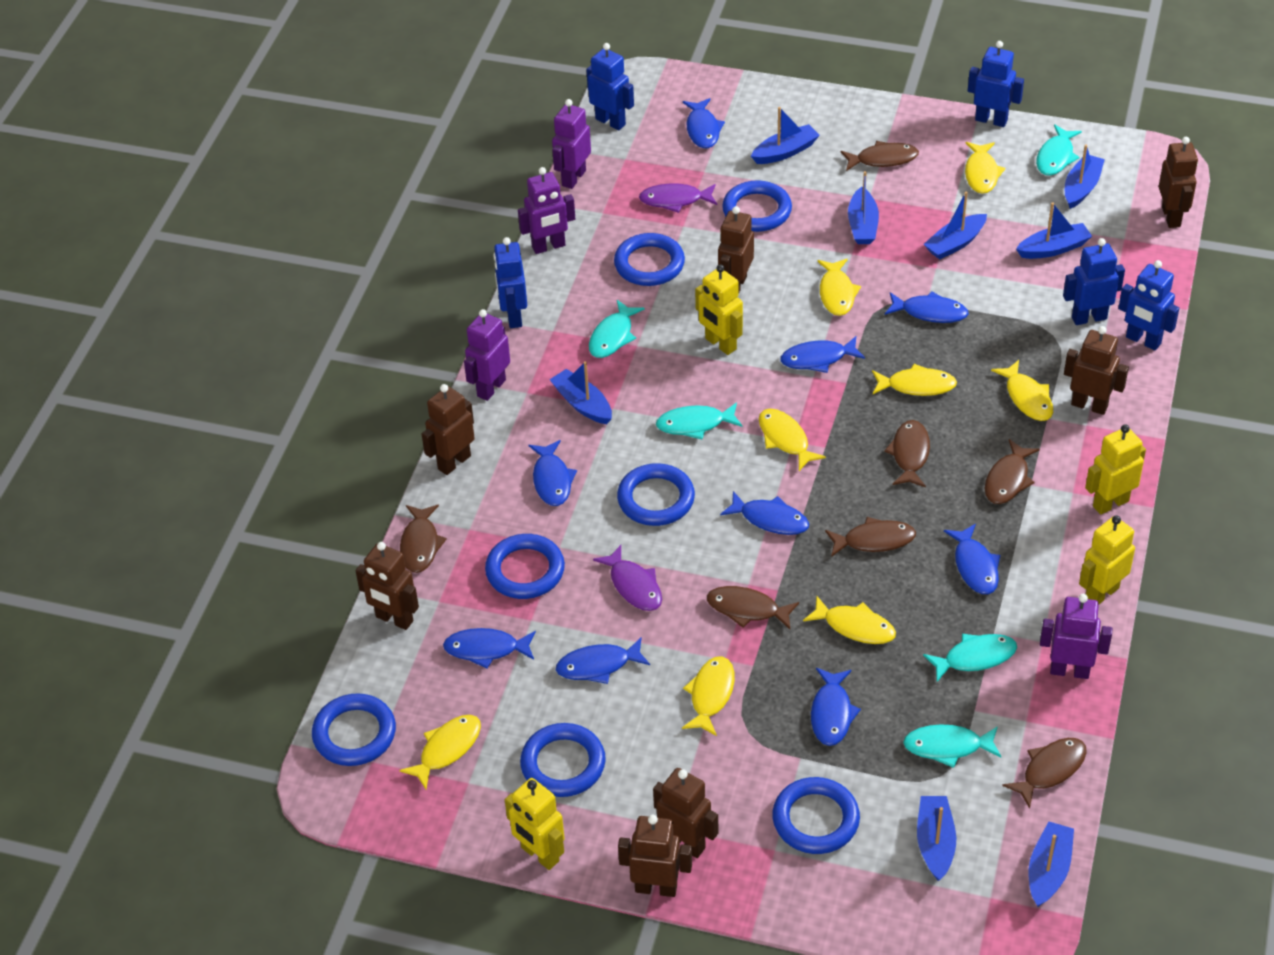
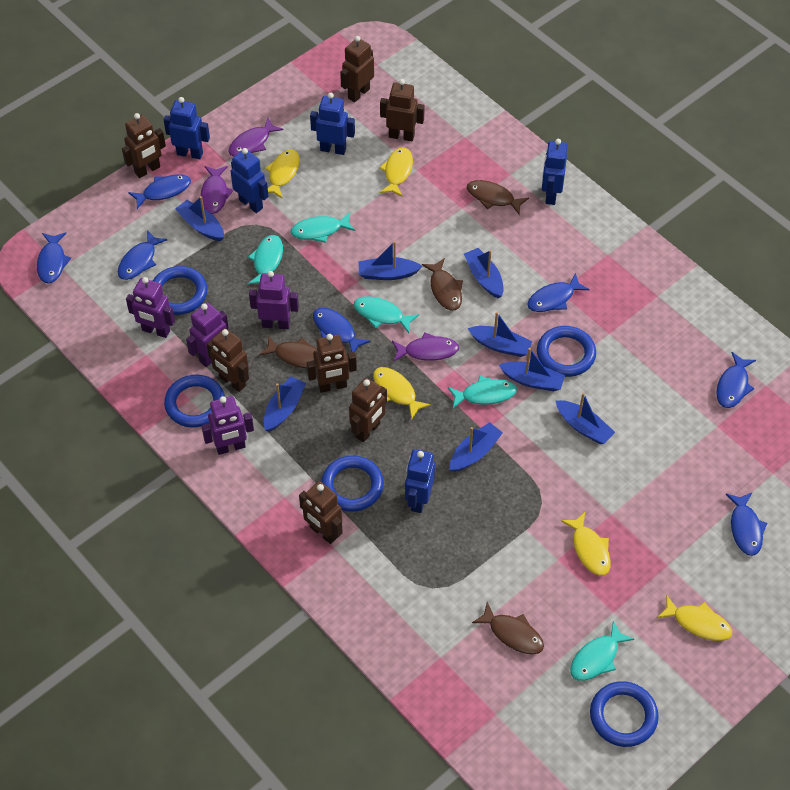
blue fish: [443,628,536,668] [529,440,577,506] [556,638,650,684] [683,98,725,148] [720,491,809,535] [780,336,865,373] [811,668,861,746] [885,291,969,323] [944,524,1000,594] = 9 -> [37,232,71,283] [118,230,168,280] [128,174,191,209] [313,308,370,352] [527,273,590,312] [716,352,756,408] [726,493,767,556] = 7
blue ring: [312,693,396,766] [485,534,565,599] [520,723,606,797] [614,233,685,286] [617,463,695,526] [722,180,792,232] [772,777,860,854] = 7 -> [153,266,208,315] [164,375,225,428] [321,455,384,512] [537,326,596,377] [590,681,659,747] = 5
brown fish: [400,505,447,573] [707,586,799,629] [825,517,916,557] [841,141,919,171] [884,420,930,487] [985,439,1040,504] [1002,738,1087,809] = 7 -> [259,336,317,368] [422,258,463,310] [467,180,529,214] [472,602,544,654] = 4
purple fish: [593,545,662,611] [639,184,717,213] = 2 -> [200,166,234,214] [229,118,283,157] [392,332,459,362] = 3
yellow fish: [399,715,481,789] [682,656,735,736] [759,409,826,471] [803,595,896,644] [817,259,861,316] [872,364,957,396] [965,142,1005,194] [991,360,1053,421] = 8 -> [265,149,300,199] [373,367,431,419] [379,147,413,197] [561,511,611,576] [657,595,732,641] = 5
yellow robot: [505,778,565,870] [695,264,743,355] [1079,515,1135,604] [1085,424,1146,515] = 4 -> none = 0

